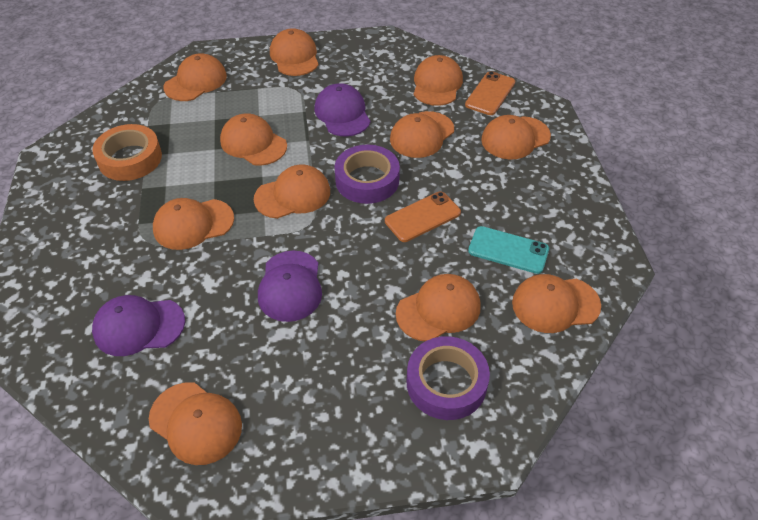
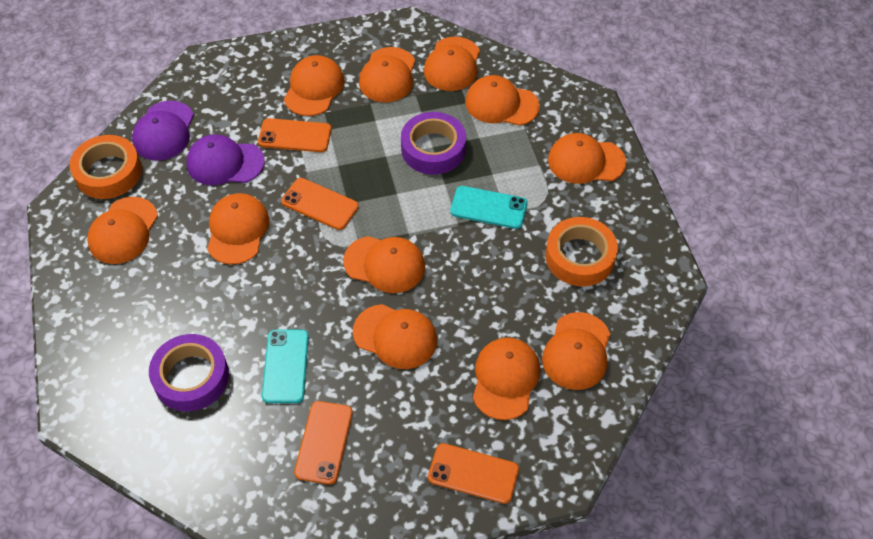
orange phone: [385,192,461,242] [465,71,515,115] = 2 -> [258,118,331,152] [281,178,359,230] [294,401,353,485] [428,443,519,504] = 4
orange tape: [92,124,162,181] = 1 -> [69,135,142,199] [545,217,618,286] = 2
purple cap: [92,295,185,356] [258,251,322,322] [314,83,370,137] = 3 -> [132,101,194,160] [186,134,265,185] = 2
turquoise phone: [468,226,549,274] = 1 -> [262,330,309,403] [450,186,528,229] = 2

